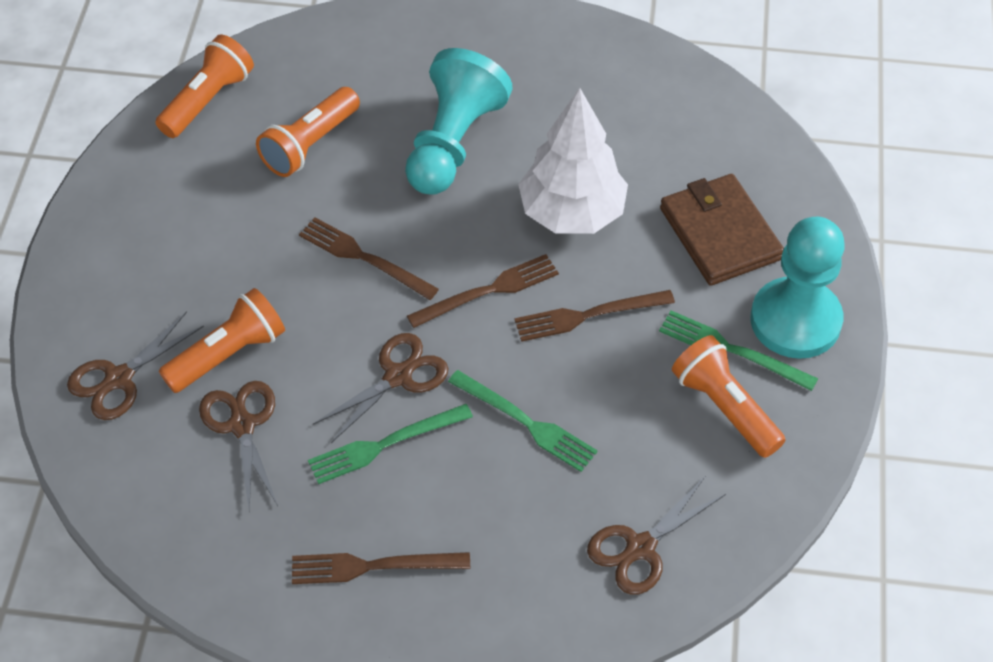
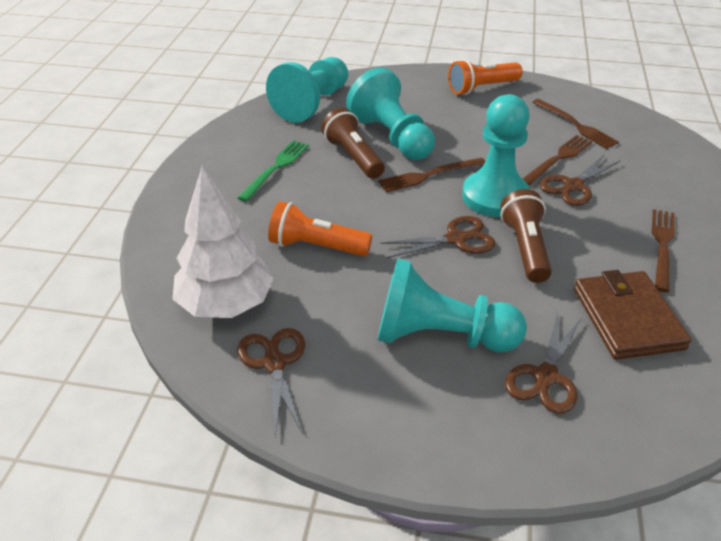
brown flashlight: none = 0 -> [321,108,385,179] [500,189,552,283] = 2
green fork: [308,404,473,484] [448,370,598,472] [659,311,818,391] = 3 -> [238,140,309,202] = 1
orange flashlight: [155,35,254,138] [159,288,285,393] [256,87,360,177] [672,335,786,458] = 4 -> [268,201,372,256] [448,59,523,95] = 2
turquoise pawn: [405,48,513,195] [750,217,845,359] = 2 -> [266,57,348,123] [346,67,435,160] [377,258,527,352] [462,94,530,217] = 4

